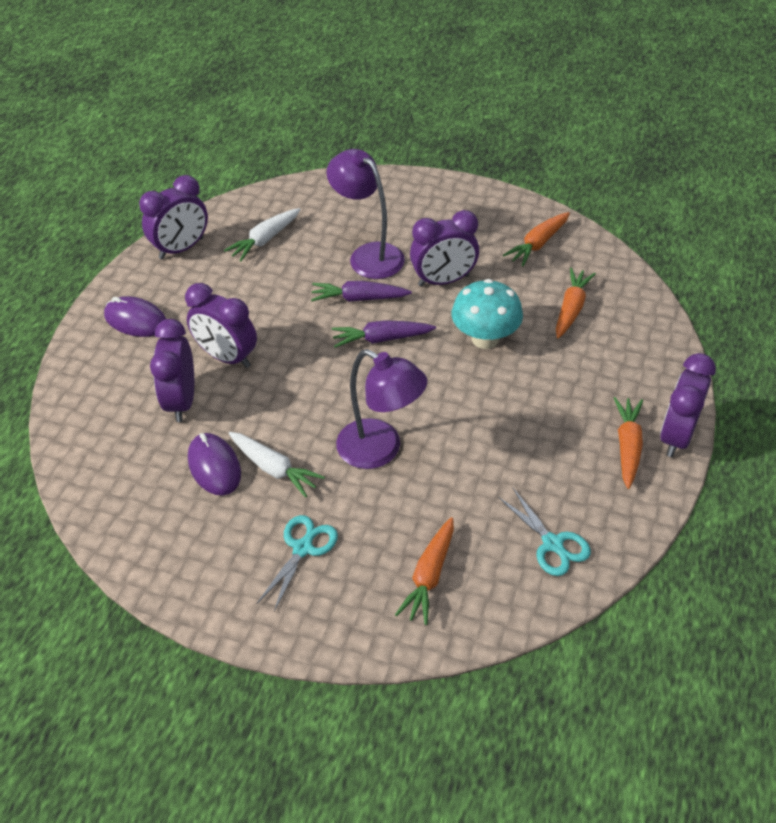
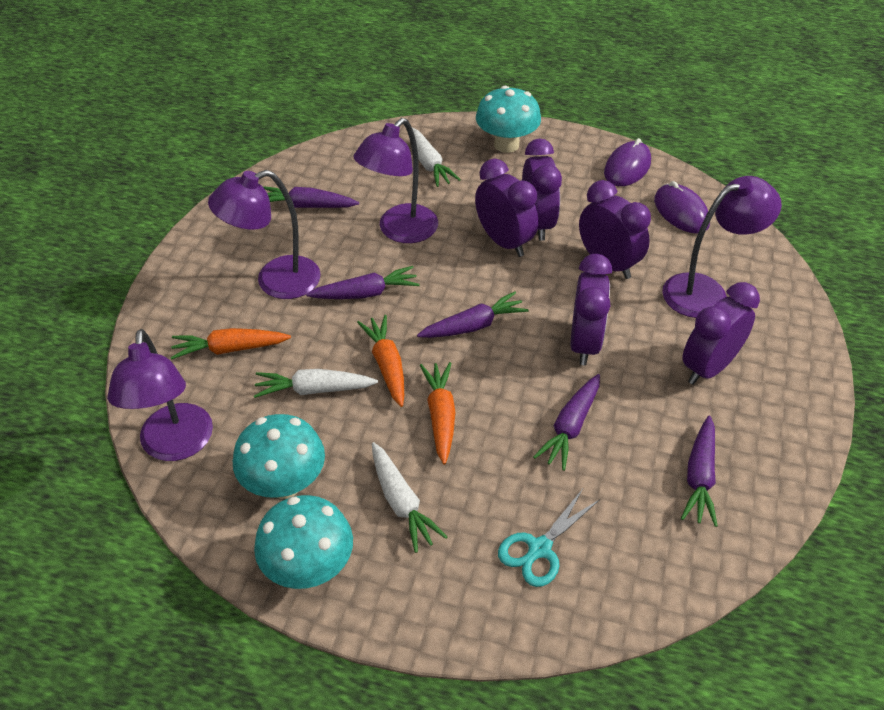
orange carrot: [395,517,454,625] [503,212,570,266] [556,268,596,338] [614,397,643,489] = 4 -> [171,328,291,359] [357,315,404,407] [420,362,455,464] = 3
purple carrot: [311,281,412,302] [332,320,436,348] = 2 -> [262,186,359,208] [306,266,420,299] [417,291,529,338] [533,374,600,471] [681,416,718,527] = 5
purple lamp: [327,149,405,279] [336,349,427,469] = 2 -> [107,329,213,461] [208,170,321,299] [353,118,438,243] [662,176,782,318] = 4
turquoise mushroom: [452,279,523,349] = 1 -> [233,414,325,499] [254,495,353,589] [476,86,541,153] = 3
turquoise scissors: [256,515,338,612] [498,488,591,576] = 2 -> [498,489,600,587] = 1
white carrot: [224,208,301,261] [228,432,325,498] = 2 -> [254,369,378,398] [372,442,447,553] [412,128,461,187] = 3

